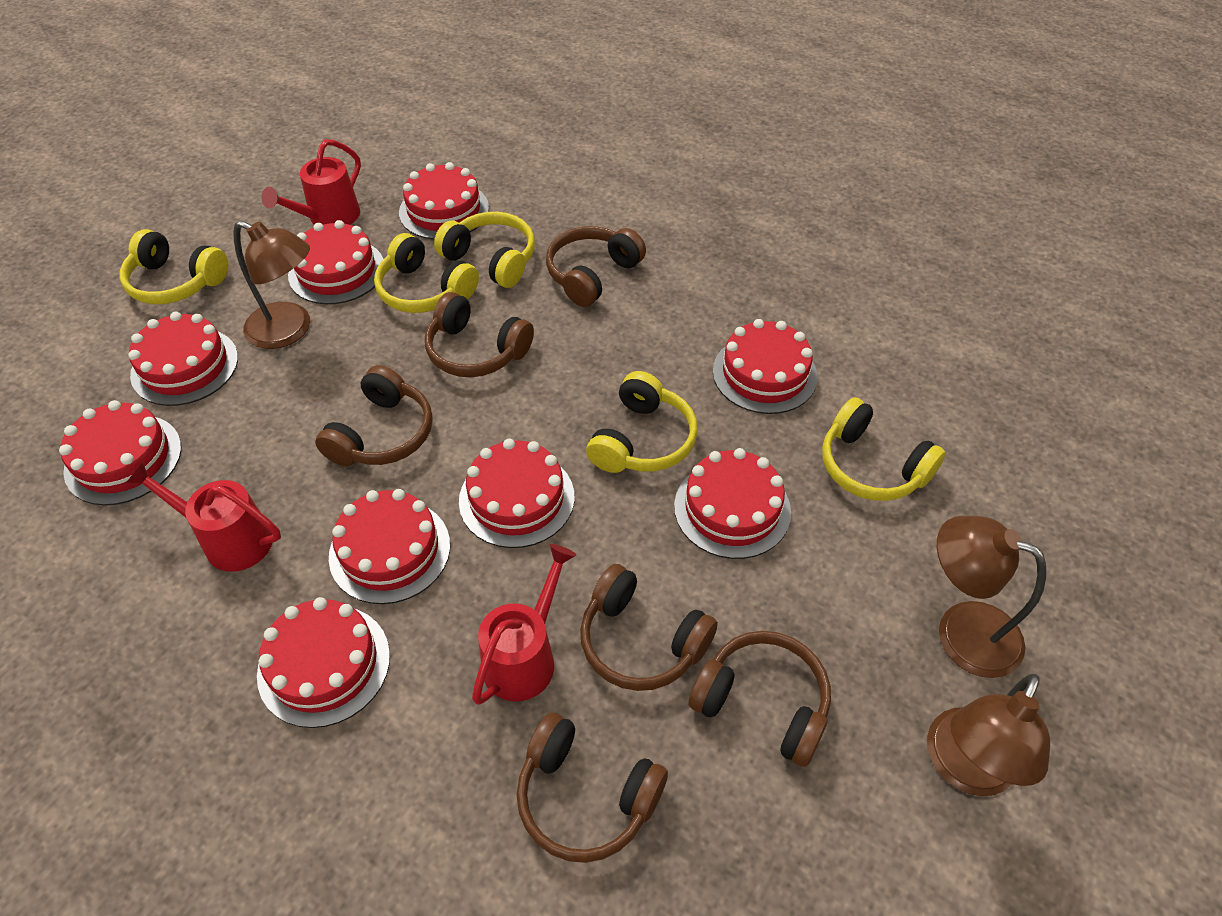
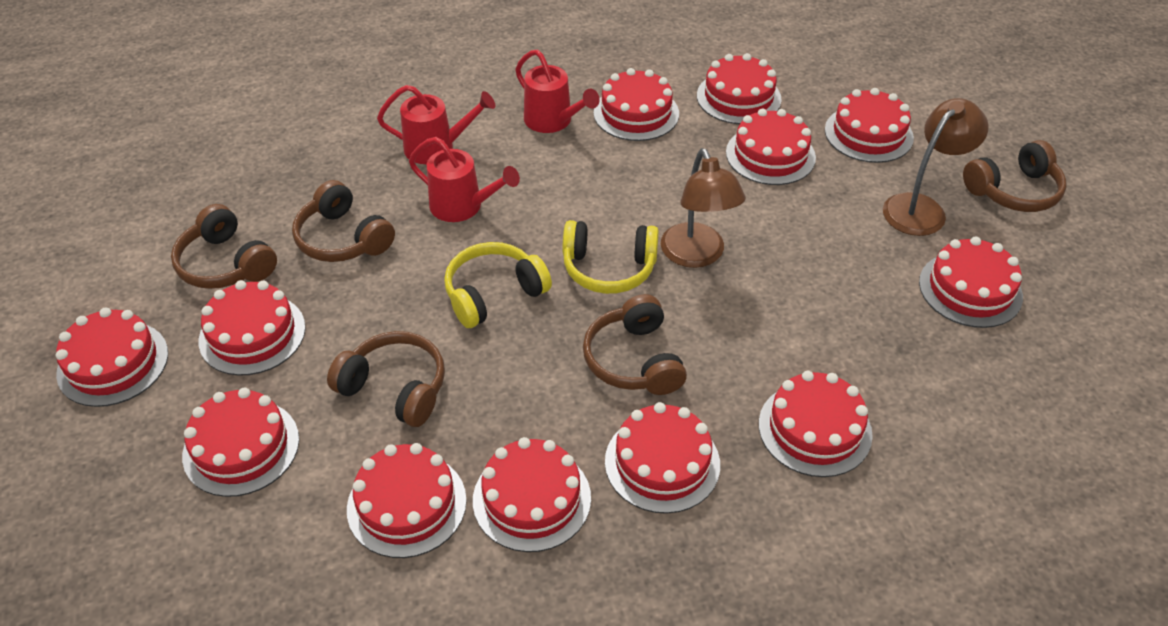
brown headphones: [315,365,433,466] [425,292,534,377] [517,713,668,863] [546,226,646,307] [580,564,718,691] [689,631,831,767] = 6 -> [171,204,277,289] [292,180,395,262] [327,331,445,427] [583,294,687,395] [963,140,1067,212] = 5
brown lamp: [233,221,310,349] [927,674,1050,796] [937,516,1046,678] = 3 -> [661,148,746,268] [883,98,989,236] = 2
red cake: [59,400,181,505] [128,312,238,406] [257,597,390,728] [288,220,383,304] [329,489,450,604] [399,162,489,240] [459,439,575,548] [674,448,791,559] [713,319,818,414] = 9 -> [56,308,168,407] [182,387,299,497] [199,280,306,376] [347,443,467,558] [473,437,591,552] [594,68,679,141] [605,402,720,514] [697,53,782,124] [726,108,816,185] [759,371,873,477] [825,88,914,163] [919,237,1023,328] = 12
yellow headphones: [120,229,228,304] [374,233,479,313] [434,212,535,288] [586,371,698,473] [822,397,946,501] = 5 -> [444,242,552,328] [563,220,659,294] = 2

